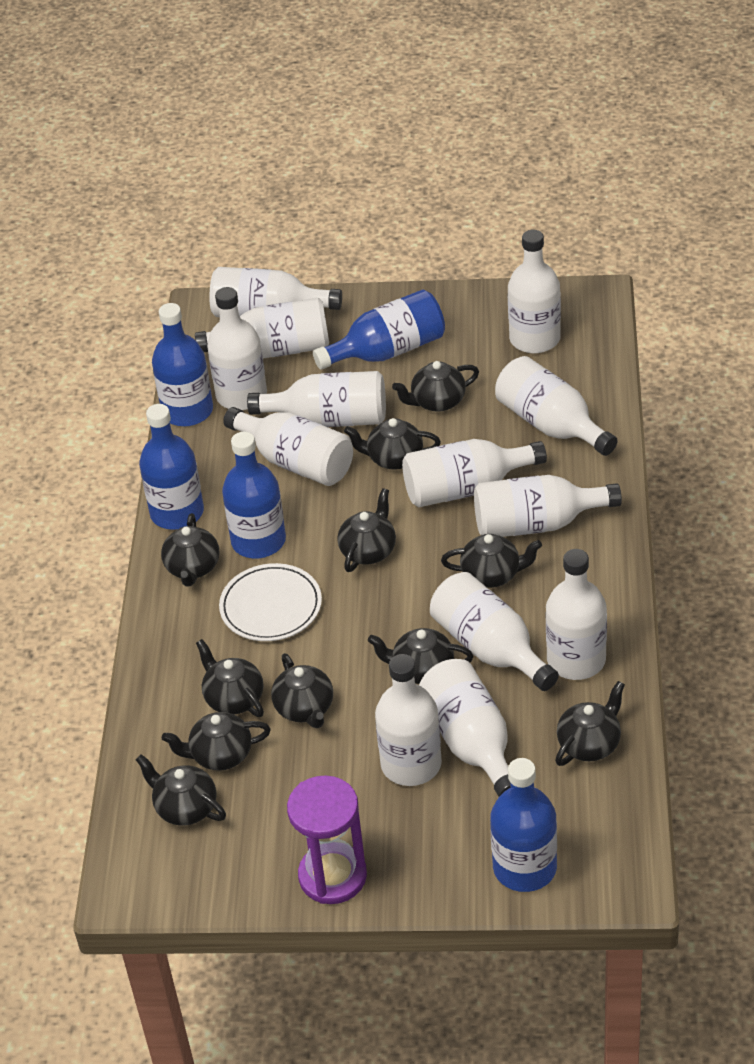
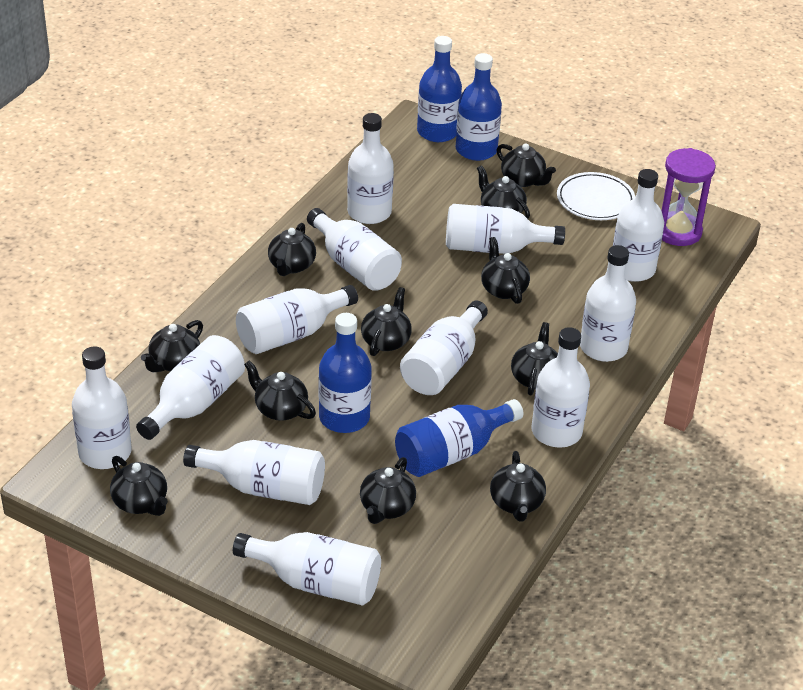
blue bottle: [139,404,204,530] [152,303,213,426] [222,432,286,558] [313,289,445,370] [490,758,557,892] = 5 -> [319,313,372,433] [395,399,523,477] [417,36,462,142] [456,53,502,161] = 4
white bottle: [195,298,329,358] [207,287,267,410] [209,267,342,317] [223,407,353,486] [247,371,386,427] [375,654,442,786] [402,439,547,507] [419,659,511,797] [430,572,559,691] [474,475,622,537] [495,356,618,456] [508,230,561,353] [546,549,607,680] = 13 -> [72,346,132,469] [136,335,245,440] [183,440,325,505] [233,532,381,606] [236,285,358,354] [307,208,402,291] [347,113,394,224] [400,300,488,395] [446,204,565,254] [532,327,590,448] [580,245,636,362] [613,169,664,282] = 12

